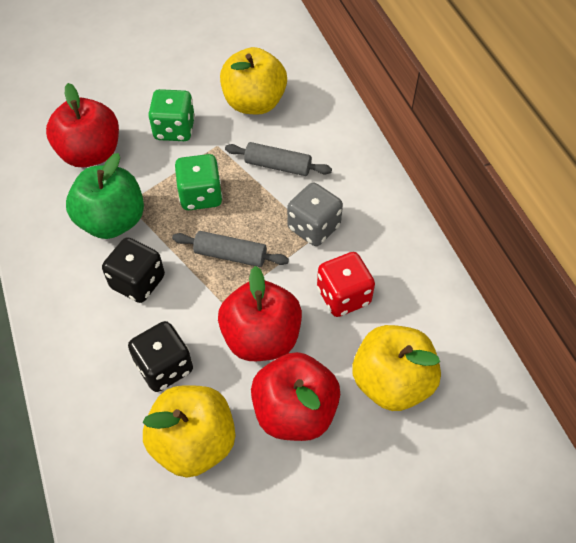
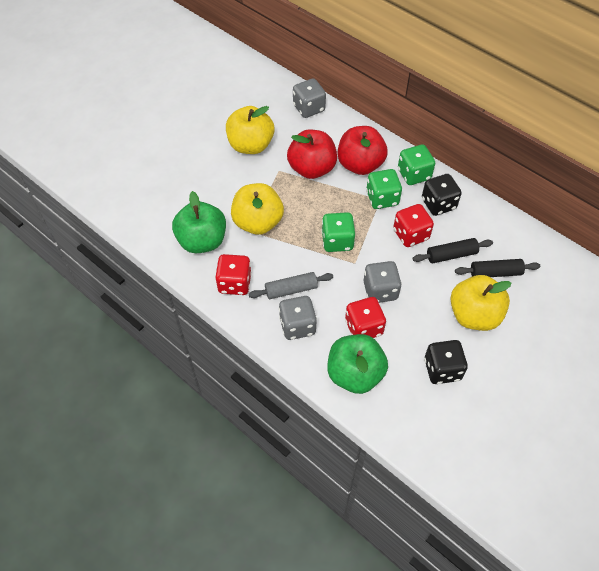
black rolling pin: none = 0 -> [412,238,493,263] [455,259,540,277] = 2
green apple: [66,153,144,239] = 1 -> [172,191,226,253] [328,334,388,394] = 2
green dice: [148,89,195,141] [174,154,223,210] = 2 -> [321,212,355,252] [366,169,402,209] [398,144,435,185] = 3
grey dice: [287,183,343,246] = 1 -> [279,296,317,340] [293,78,326,118] [364,261,402,303] = 3
grey rolling pin: [172,231,289,267] [225,142,332,176] = 2 -> [249,272,333,299] = 1
red apple: [46,83,119,167] [218,266,302,361] [251,352,340,441] = 3 -> [287,130,337,179] [338,126,388,175] = 2
red dice: [317,252,375,317] = 1 -> [215,254,252,295] [345,297,386,338] [393,204,434,247] = 3

